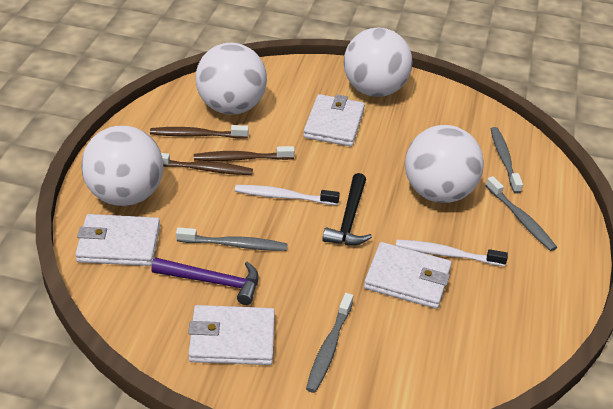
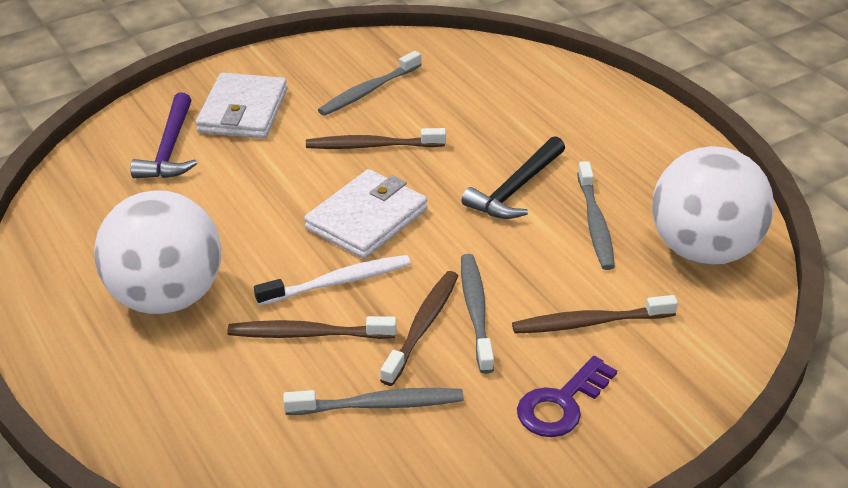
brown toothbrush: [150,125,249,139] [161,153,253,175] [194,146,295,161] = 3 -> [227,316,396,339] [306,128,446,149] [380,271,458,386] [512,295,678,334] = 4
purple key: none = 0 -> [517,356,617,437] = 1
white ball: [81,126,164,206] [196,43,267,115] [343,28,412,97] [405,125,484,203] = 4 -> [94,190,221,315] [652,146,774,265] = 2
white toothbrush: [235,185,340,205] [396,240,508,266] = 2 -> [254,255,411,306] = 1
white wallet: [75,214,160,266] [188,305,275,365] [303,94,365,147] [364,242,452,309] = 4 -> [196,73,287,139] [304,169,427,259] = 2

